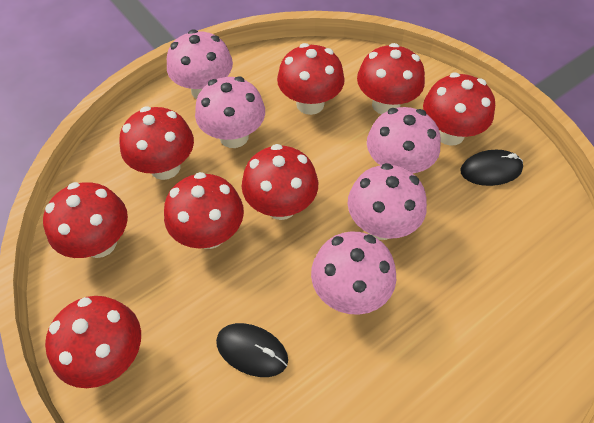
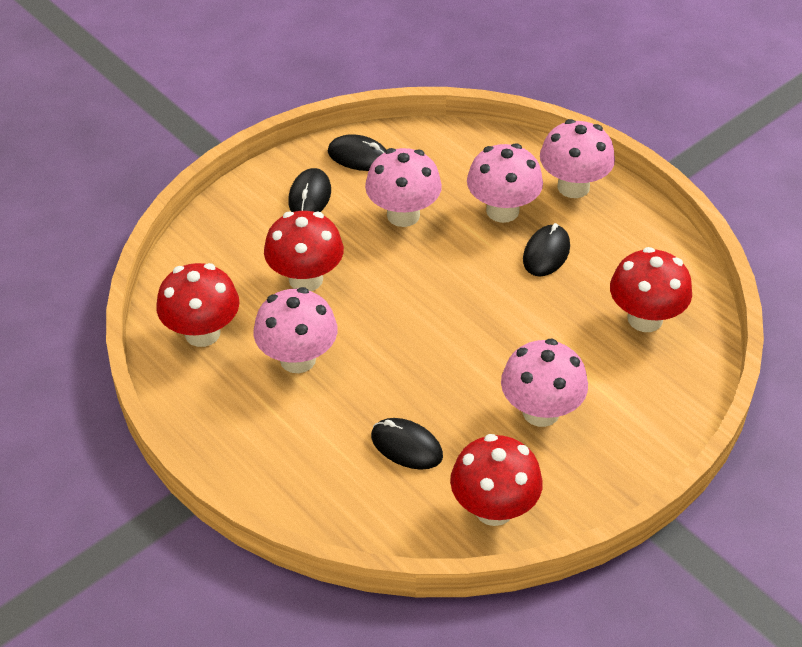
black mouse: [216,323,288,377] [460,150,523,186] = 2 -> [288,168,331,212] [328,134,386,171] [371,418,443,470] [523,223,570,277] = 4
red mushroom: [43,182,128,258] [45,296,141,388] [119,106,194,180] [164,172,244,249] [242,144,318,220] [277,43,345,115] [357,43,425,114] [423,73,495,146] = 8 -> [156,263,239,347] [264,211,344,291] [450,434,543,526] [610,247,692,332] = 4

